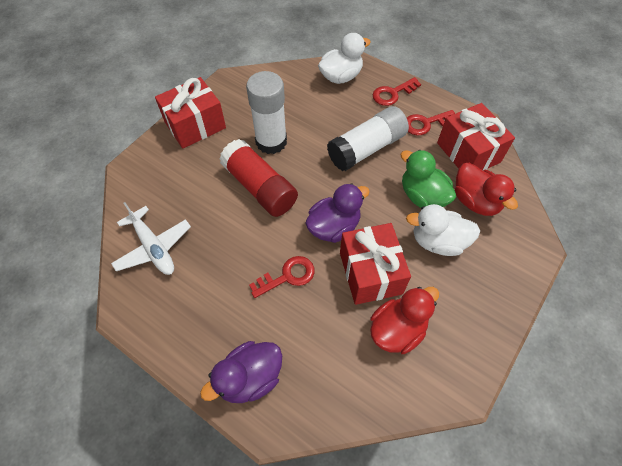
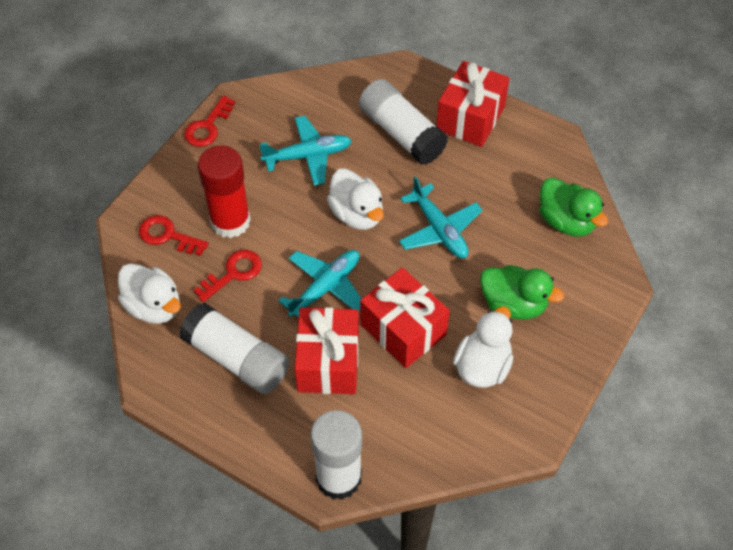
green duck: [400,150,456,208] = 1 -> [480,265,564,320] [539,177,608,237] = 2
purple duck: [200,341,282,403] [305,183,370,243] = 2 -> none = 0
red duck: [370,287,439,354] [455,163,518,216] = 2 -> none = 0
turquoise plane: none = 0 -> [259,116,352,186] [278,250,362,318] [399,176,483,258] = 3
white duck: [318,33,371,84] [406,204,480,256] = 2 -> [118,263,181,324] [327,168,384,230] [453,306,513,388] = 3
white glue stick: [246,71,287,154] [327,106,409,171] = 2 -> [179,302,289,394] [310,410,362,500] [359,79,448,165] = 3
white plane: [111,202,191,275] = 1 -> none = 0

